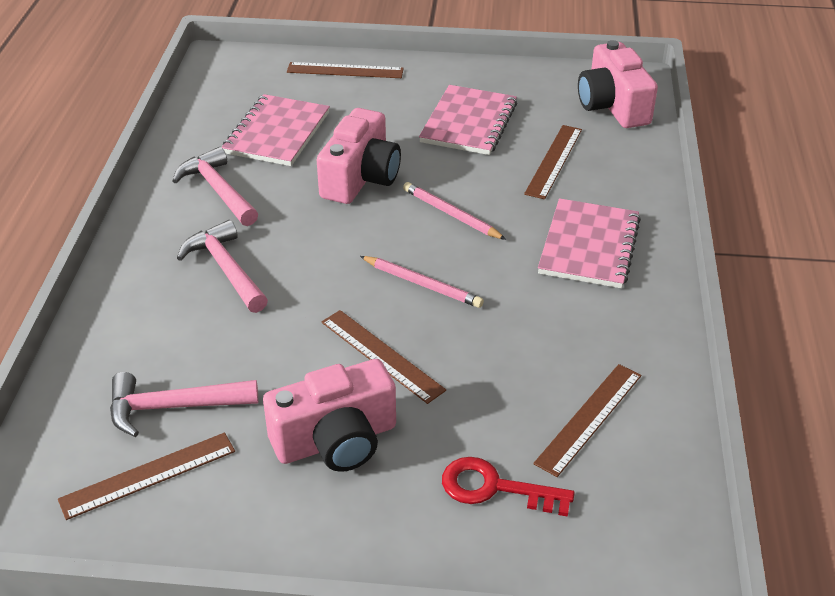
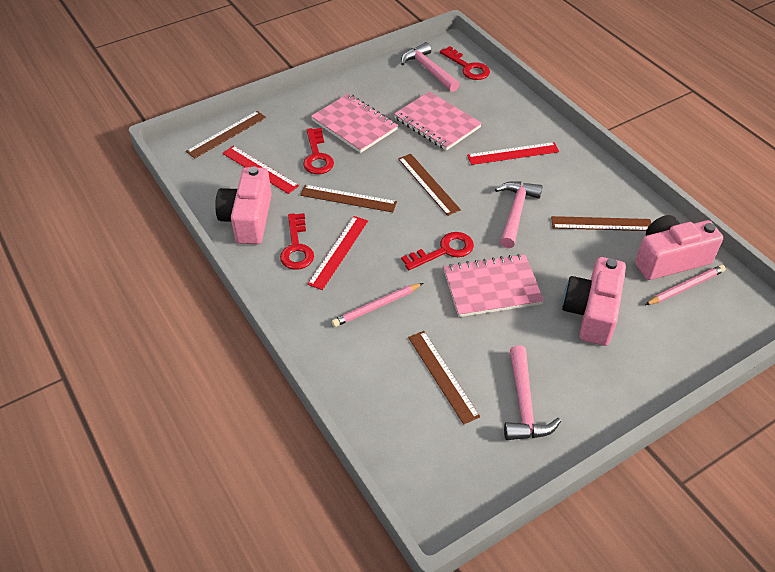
red key: [442,457,574,517] = 1 -> [280,213,314,270] [303,128,334,174] [401,232,474,270] [440,46,490,80] = 4
red ruler: none = 0 -> [222,146,299,194] [307,216,368,290] [467,142,559,165] = 3

